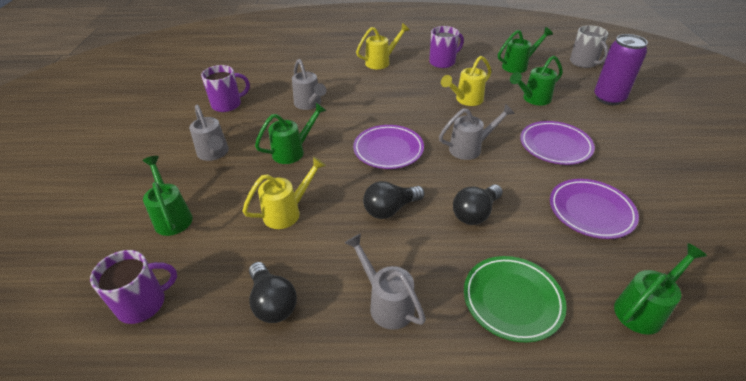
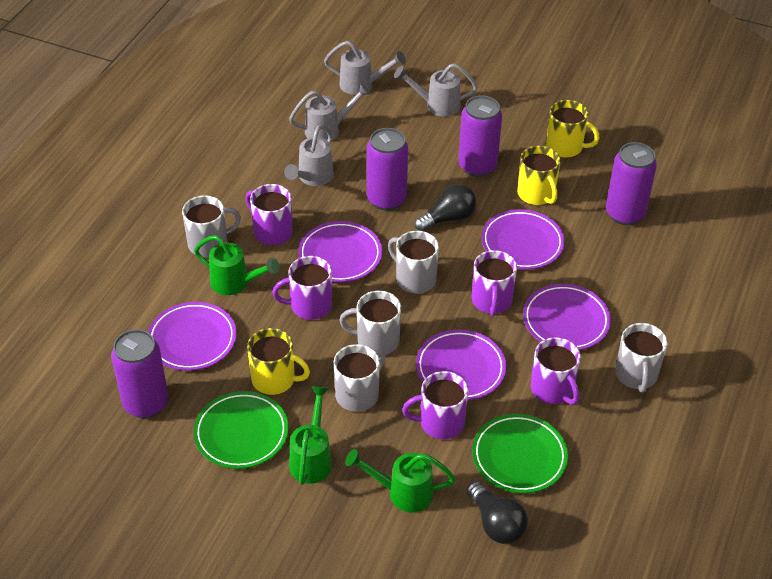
black light bulb: [249,262,297,323] [363,181,425,219] [453,185,503,225] = 3 -> [414,184,476,231] [467,481,528,544] = 2
green plate: [464,256,567,342] = 1 -> [194,391,288,469] [472,414,568,493] = 2
green watering can: [142,156,193,236] [255,103,327,164] [498,27,553,73] [510,55,563,105] [614,243,707,335] = 5 -> [194,235,280,295] [289,386,332,485] [345,449,456,512] = 3
grey mug: [570,25,608,68] = 1 -> [182,195,241,257] [334,344,385,412] [339,291,401,356] [388,231,439,293] [615,323,667,393] = 5
purple can: [594,34,648,105] = 1 -> [111,329,169,418] [367,128,408,211] [458,96,502,177] [606,142,657,225] = 4
purple mug: [90,250,177,324] [201,65,250,112] [429,26,464,68] = 3 -> [246,184,293,245] [272,256,332,320] [402,371,469,439] [472,250,517,316] [531,337,581,405] = 5
purple plate: [353,125,424,169] [520,121,595,165] [550,179,639,239] = 3 -> [148,302,237,371] [298,221,382,282] [416,329,506,400] [481,209,565,270] [523,284,611,350] = 5
yellow mug: none = 0 -> [247,328,310,395] [517,146,561,205] [546,100,600,158] = 3
yellow watering can: [242,156,326,229] [356,23,410,69] [441,56,491,106] = 3 -> none = 0

